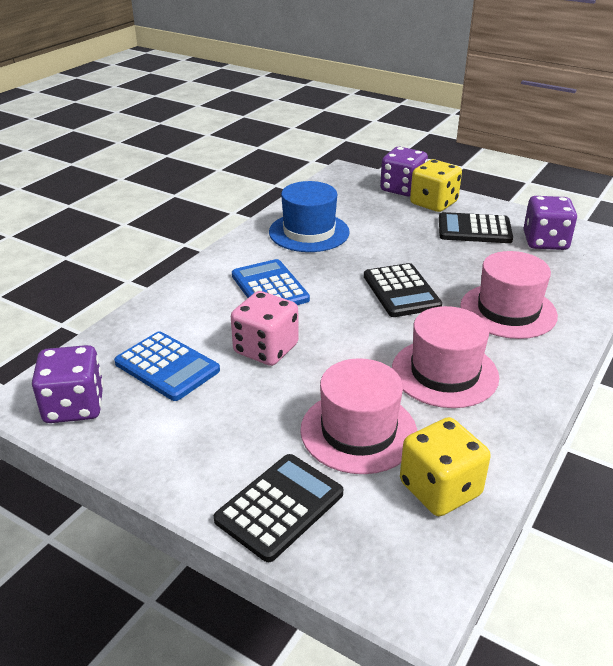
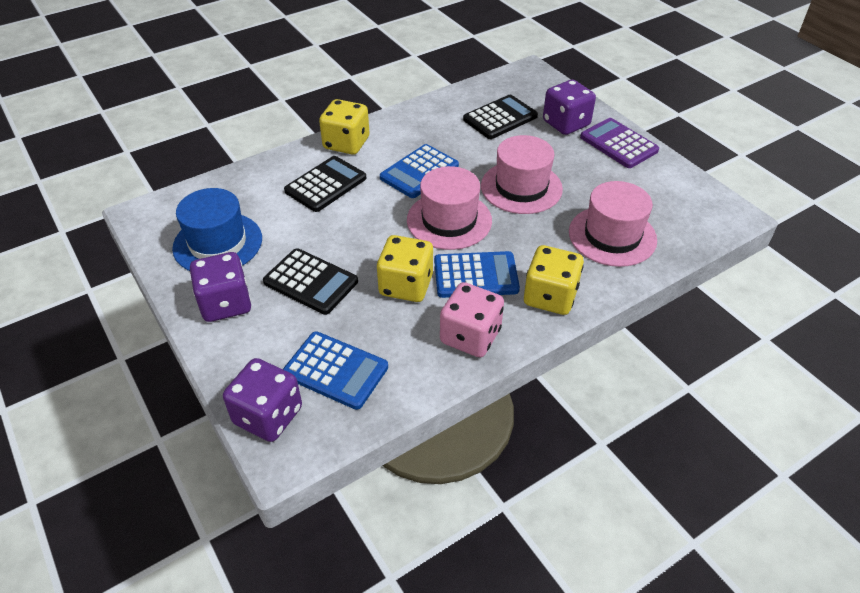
blue calculator: [114,332,220,401] [232,259,310,305] = 2 -> [283,331,388,410] [380,144,459,198] [434,251,520,298] = 3
purple calculator: none = 0 -> [580,118,659,168] = 1
yellow dice: [400,417,491,516] [410,159,462,212] = 2 -> [319,99,370,155] [377,235,433,302] [524,245,584,315] = 3

